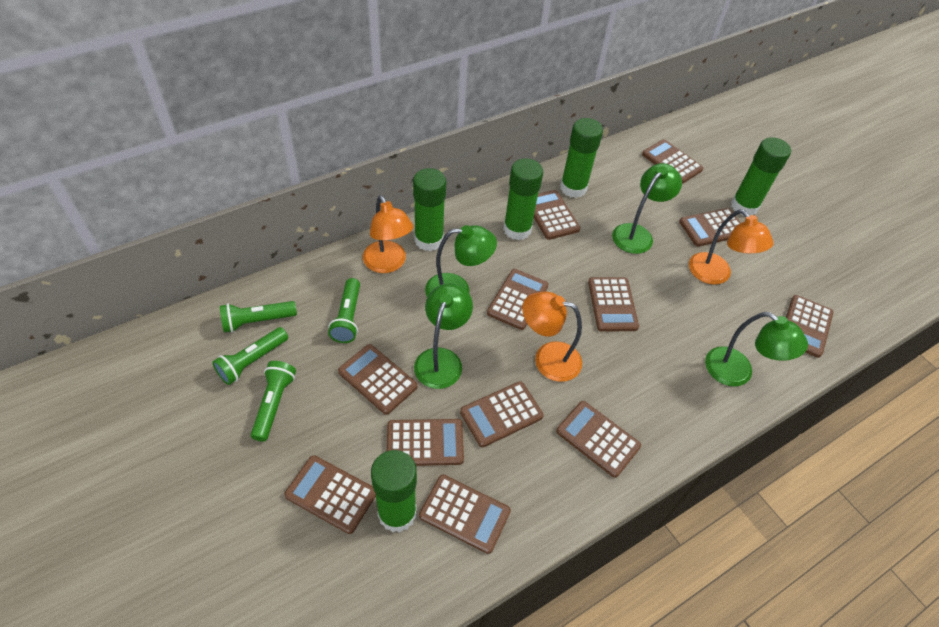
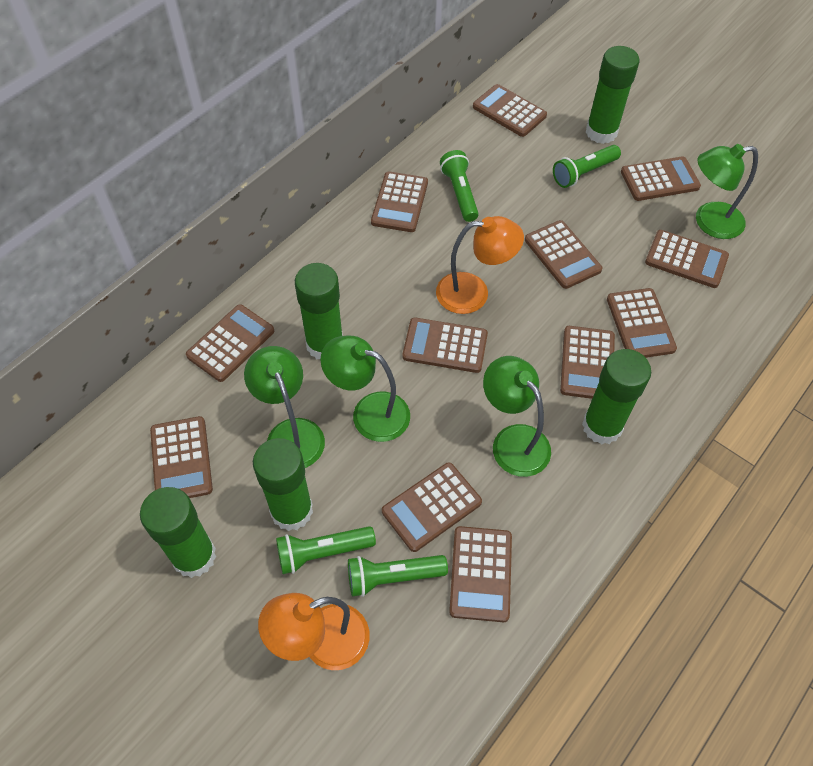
orange lamp: [363,195,413,273] [522,292,582,382] [689,209,774,285] = 3 -> [258,593,370,670] [436,216,524,314] = 2

